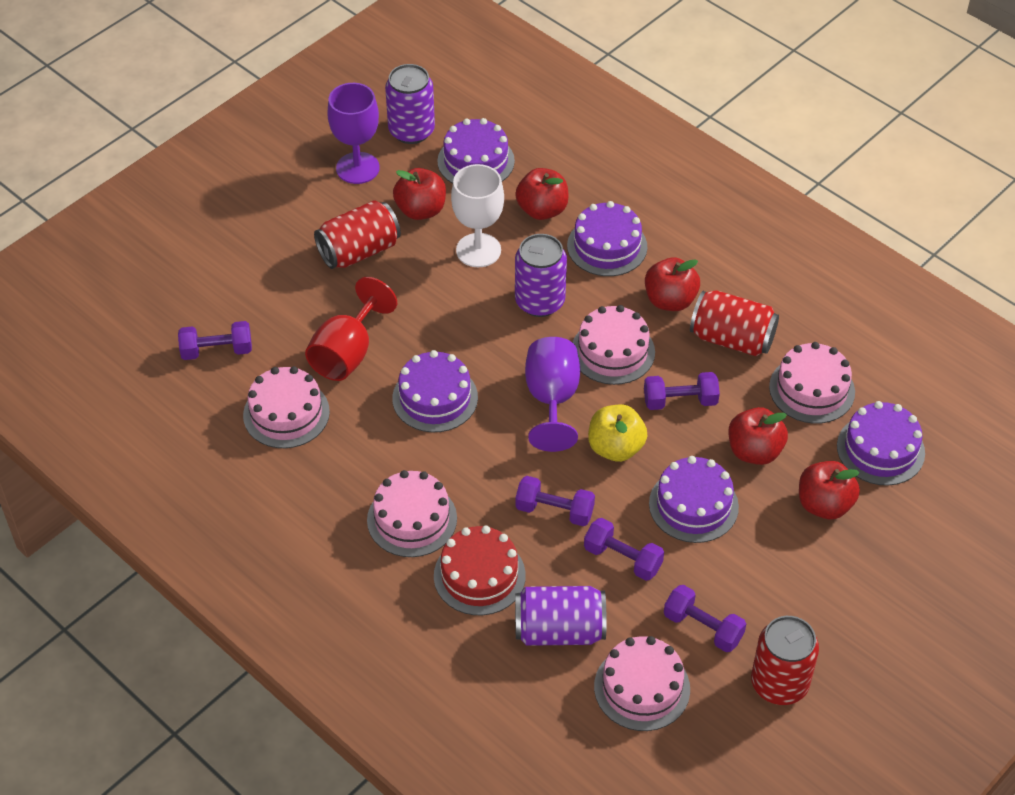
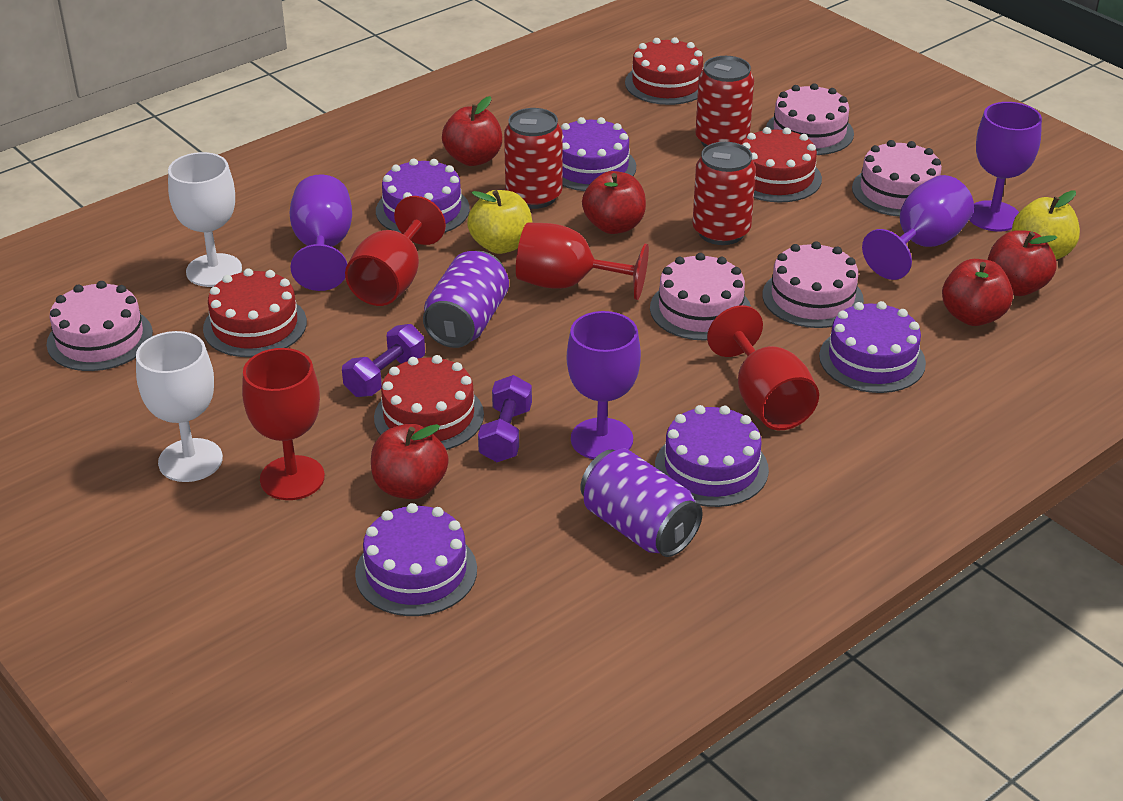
purple can: [385,64,435,144] [515,234,567,317] [515,586,607,646] = 3 -> [423,251,509,348] [580,449,703,557] = 2
purple dumbbell: [178,321,252,360] [515,476,595,526] [584,518,664,581] [644,372,720,410] [664,585,746,652] = 5 -> [342,324,425,397] [478,375,532,462] = 2
purple goblet: [327,83,380,184] [525,337,580,452] = 2 -> [290,174,352,291] [567,311,641,459] [862,175,974,280] [969,102,1042,231] = 4
red cake: [434,526,526,615] = 1 -> [203,268,307,357] [374,355,484,450] [625,37,703,105] [741,127,822,202] = 4
red goblet: [305,277,397,381] = 1 -> [242,348,325,500] [345,196,446,306] [516,222,649,300] [707,305,819,430] = 4
white goblet: [451,164,504,267] = 1 -> [136,331,223,482] [168,152,242,287] = 2
yellow apple: [588,404,647,462] = 1 -> [467,190,532,254] [1012,190,1080,260] = 2

